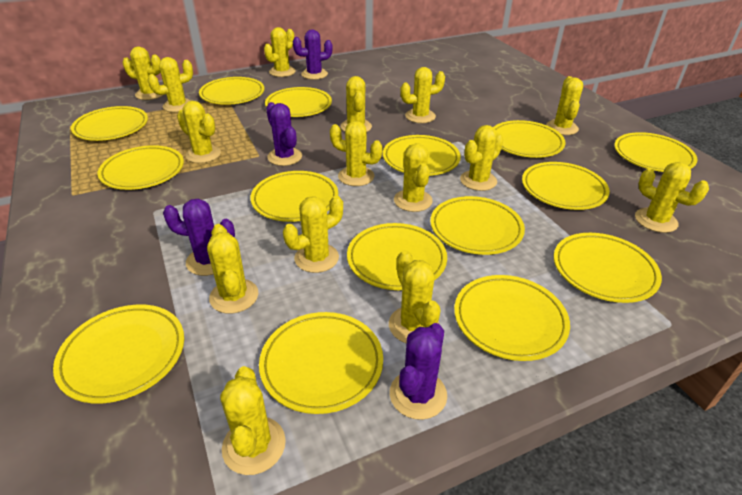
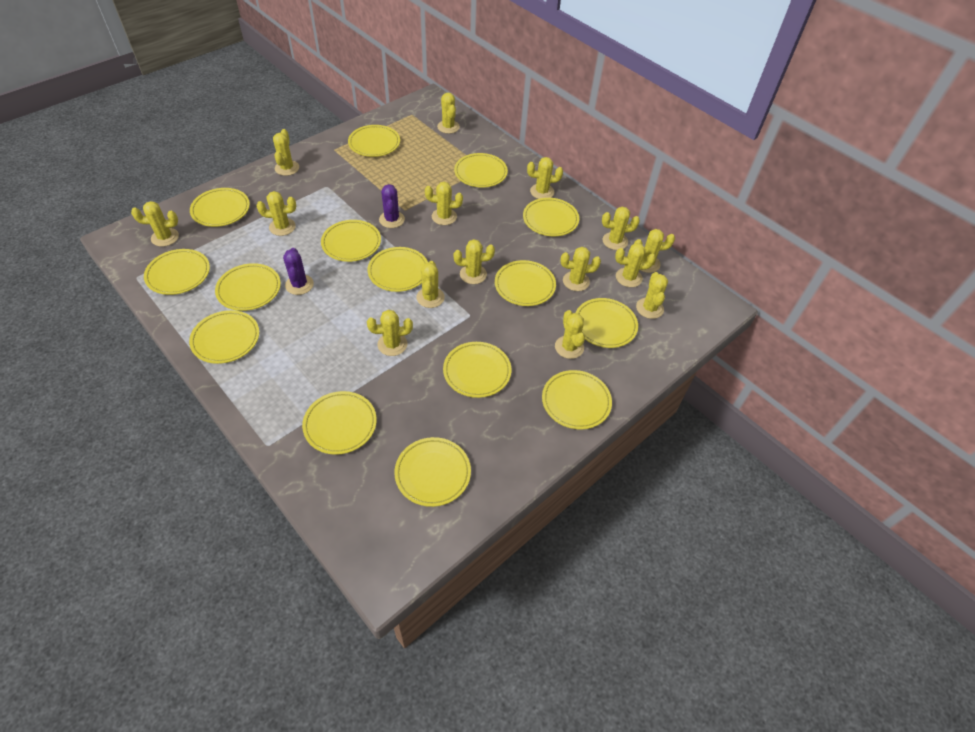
purple cactus: [163,199,235,276] [266,102,302,166] [293,29,333,80] [390,323,447,420] = 4 -> [283,248,314,295] [379,184,405,228] = 2

